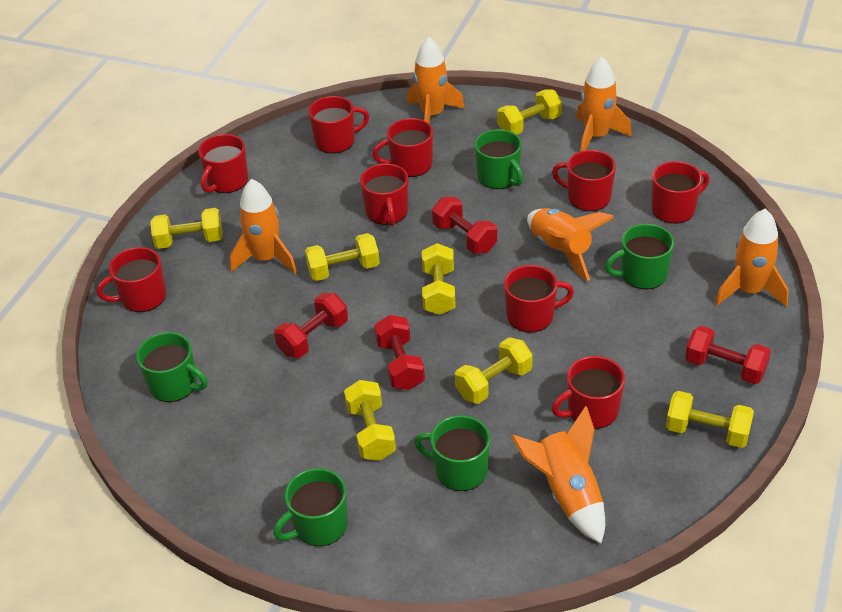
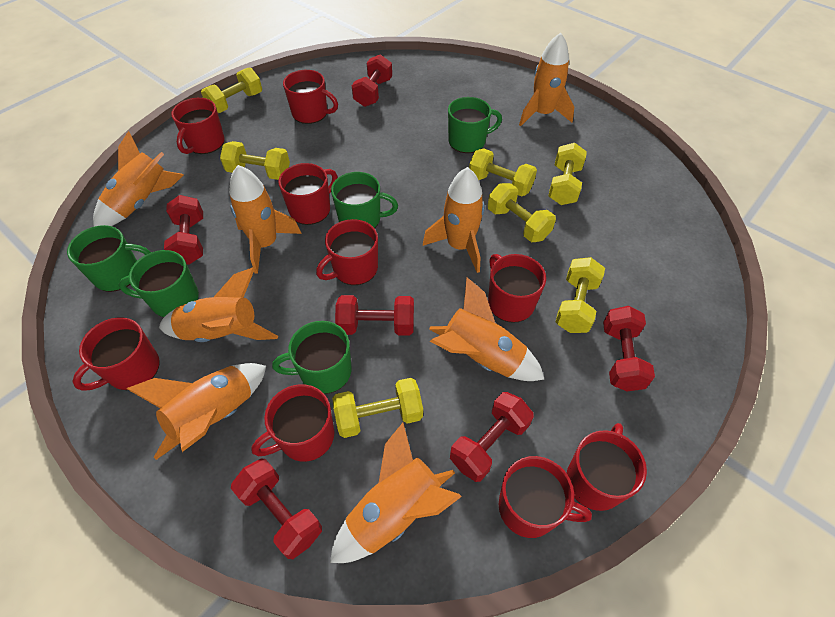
orange rocket: [230,179,297,274] [407,37,465,124] [511,406,605,544] [527,208,615,281] [576,57,632,151] [715,209,788,307] = 6 -> [93,131,184,227] [126,363,266,460] [159,267,278,342] [229,165,302,274] [330,423,462,563] [423,167,485,273] [429,277,544,381] [519,33,574,126] = 8
red dumbbell: [274,293,348,358] [374,315,425,390] [432,197,497,254] [685,326,771,384] = 4 -> [164,195,203,265] [231,459,322,559] [335,295,414,336] [352,54,392,107] [450,392,534,482] [603,306,655,392] = 6

